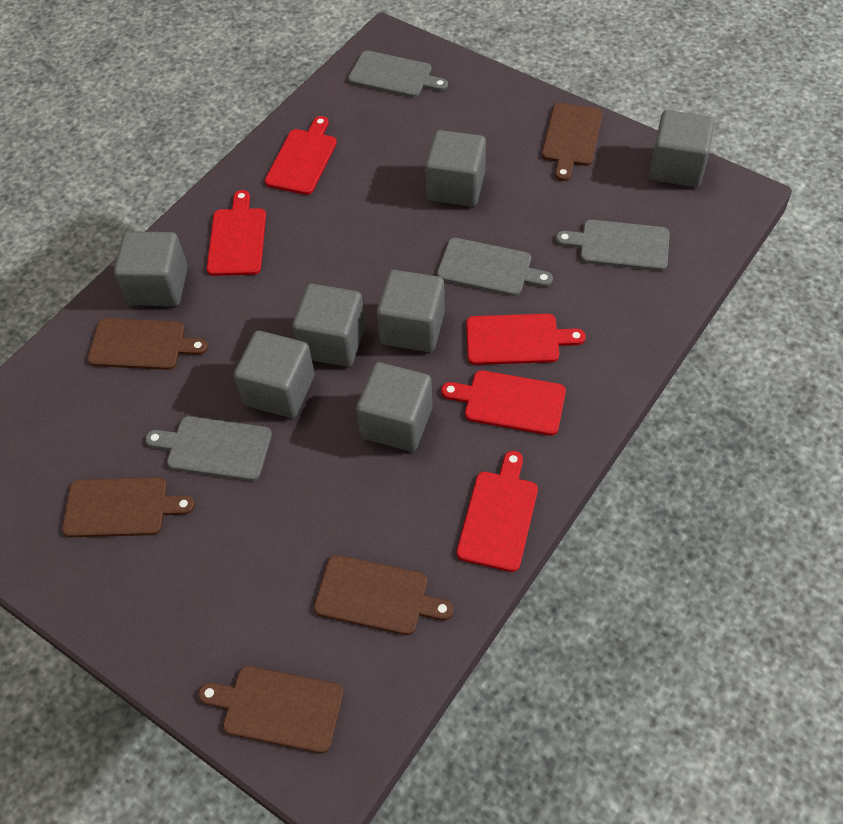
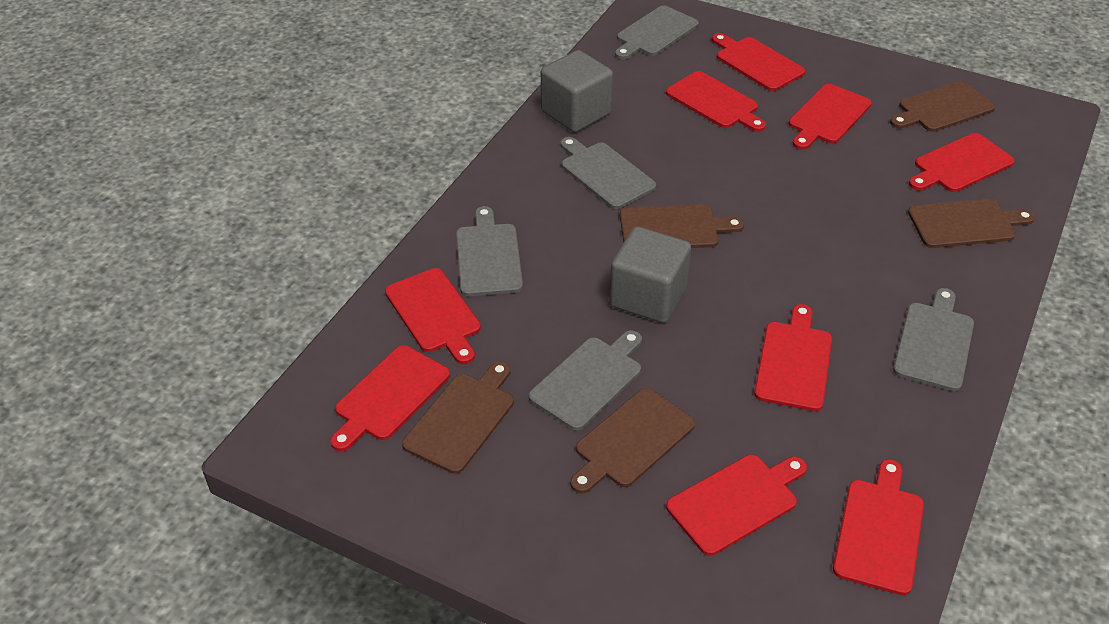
grey cube: [114,231,188,306] [234,331,315,418] [292,284,365,367] [356,362,433,452] [377,270,445,352] [425,130,486,207] [649,110,714,187] = 7 -> [541,50,613,132] [609,226,691,323] = 2
grey cutting board: [145,416,272,481] [348,51,448,97] [437,238,553,296] [556,220,670,271] = 4 -> [456,206,523,296] [529,330,642,430] [560,137,656,209] [615,5,699,59] [893,288,974,391] = 5
red cutting board: [207,190,266,276] [265,116,337,195] [441,370,566,436] [457,451,538,572] [466,314,586,365] = 5 -> [330,345,450,451] [385,268,481,364] [666,71,766,132] [666,455,807,556] [712,33,805,91] [754,304,832,411] [789,84,872,150] [833,459,924,595] [909,133,1015,192] = 9

